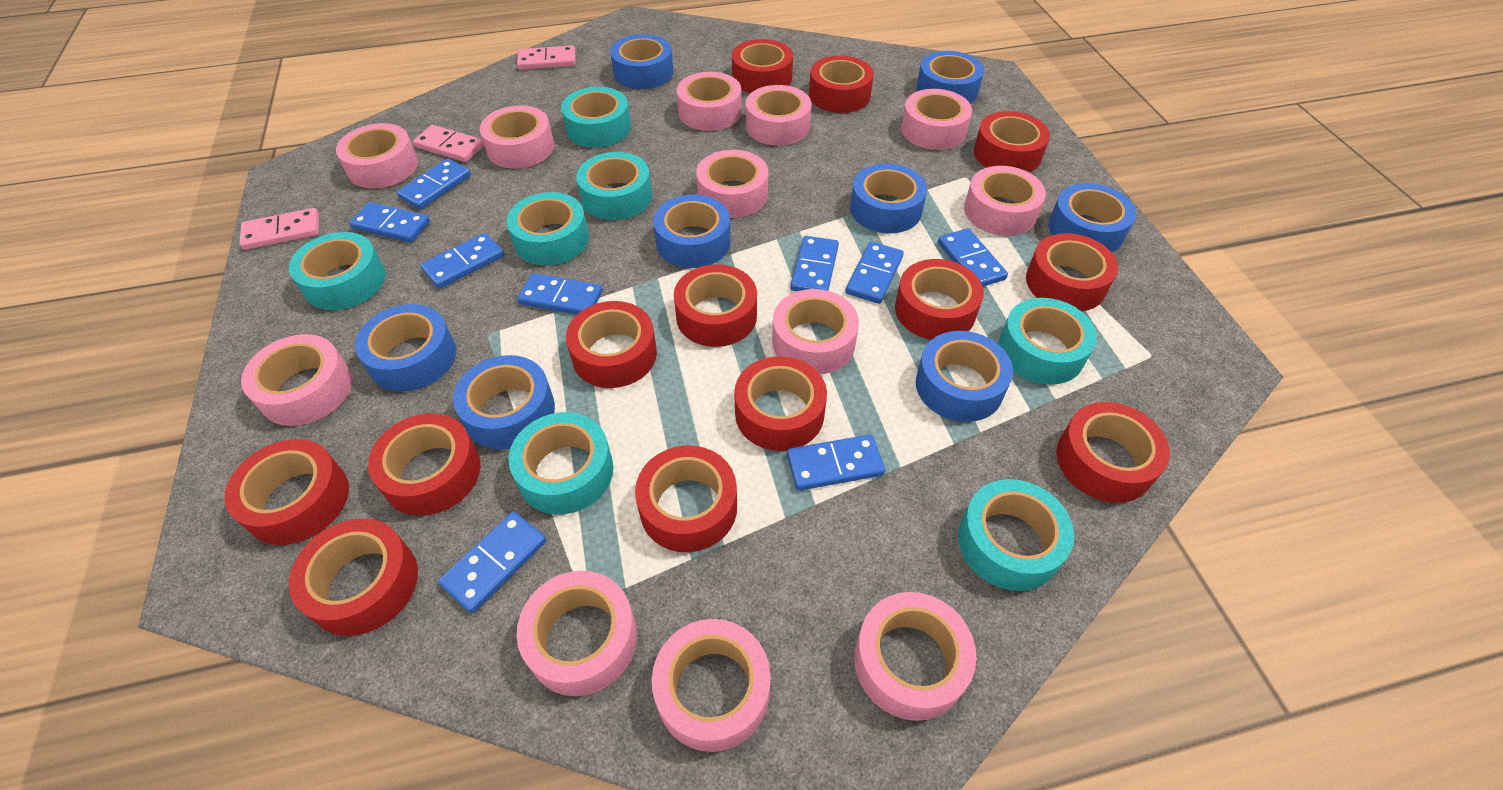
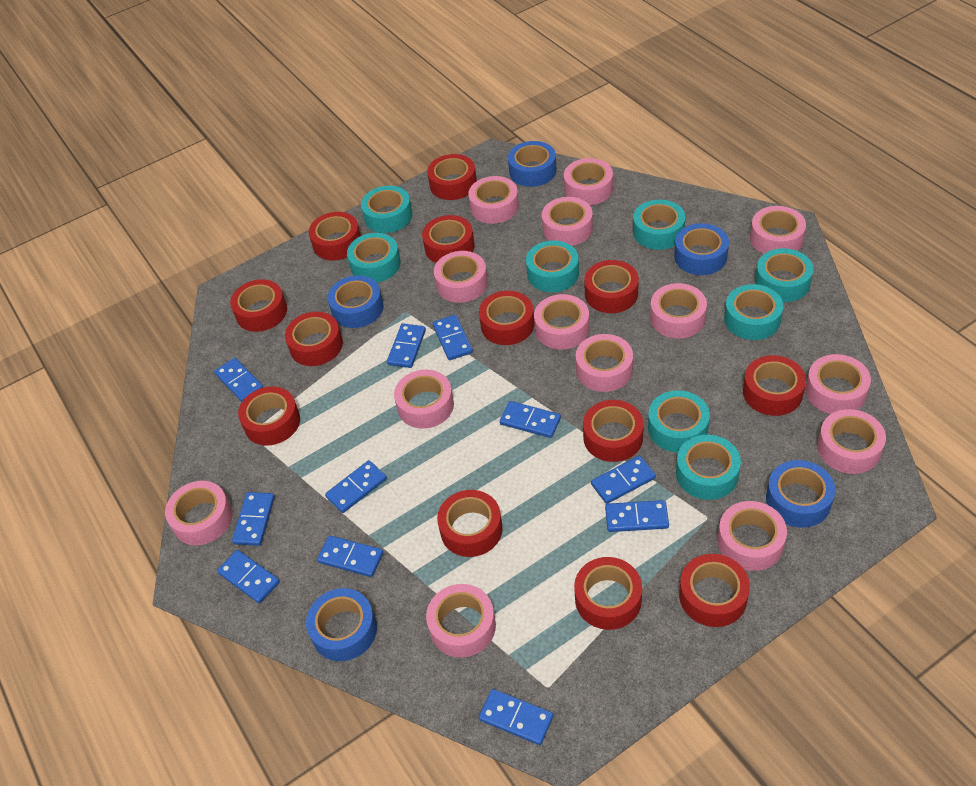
blue domino: [349,202,430,243] [396,159,471,210] [420,233,504,289] [438,512,546,613] [517,273,603,315] [787,435,885,491] [790,236,839,291] [845,242,904,304] [938,228,1008,287] = 9 -> [214,358,263,402] [217,550,280,603] [232,492,275,546] [317,535,383,577] [325,460,387,513] [387,323,426,368] [433,315,473,360] [479,689,553,745] [500,401,561,438] [591,455,656,504] [605,500,669,532] = 11
blue tape: [355,304,456,392] [453,355,555,450] [610,34,673,89] [653,195,731,268] [850,163,927,233] [916,51,984,104] [916,331,1013,422] [1048,183,1136,252] = 8 -> [306,588,377,661] [328,275,383,328] [508,141,557,187] [674,223,729,275] [766,460,835,528] = 5
pink domino: [240,208,319,250] [413,125,484,162] [517,45,576,70] = 3 -> none = 0
pink tape: [241,334,352,426] [336,123,418,189] [480,105,554,169] [516,571,637,696] [652,619,771,752] [677,72,742,131] [696,150,768,218] [746,85,811,146] [772,289,859,374] [854,592,977,721] [901,89,972,150] [964,166,1046,236] = 12 -> [165,481,232,545] [394,370,454,429] [426,584,496,657] [434,251,488,303] [468,176,519,224] [534,294,589,349] [542,197,593,246] [564,158,613,205] [576,334,633,392] [650,283,707,339] [718,501,787,571] [750,206,806,254] [805,354,871,414] [817,409,886,474] = 14
turquoise tape: [289,232,385,310] [506,192,589,266] [509,412,613,514] [561,87,631,148] [576,152,652,220] [958,479,1074,591] [999,298,1097,385] = 7 -> [347,233,401,283] [361,186,412,233] [526,240,579,292] [633,200,685,250] [648,390,710,452] [676,435,741,500] [724,284,783,340] [755,248,813,302] = 8

